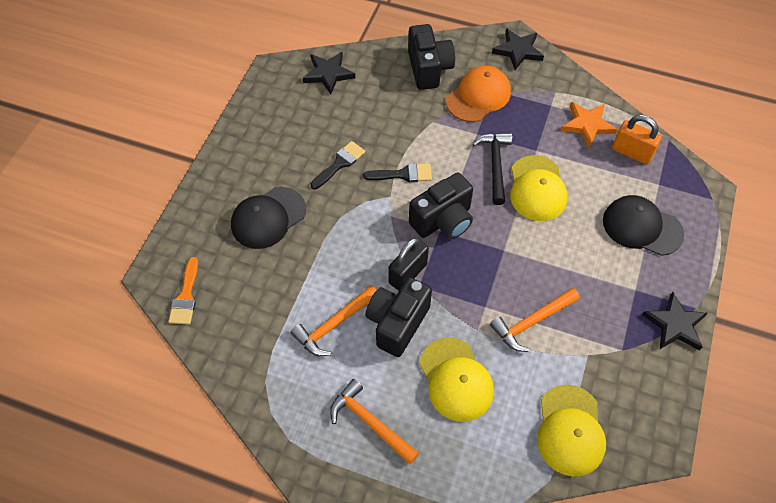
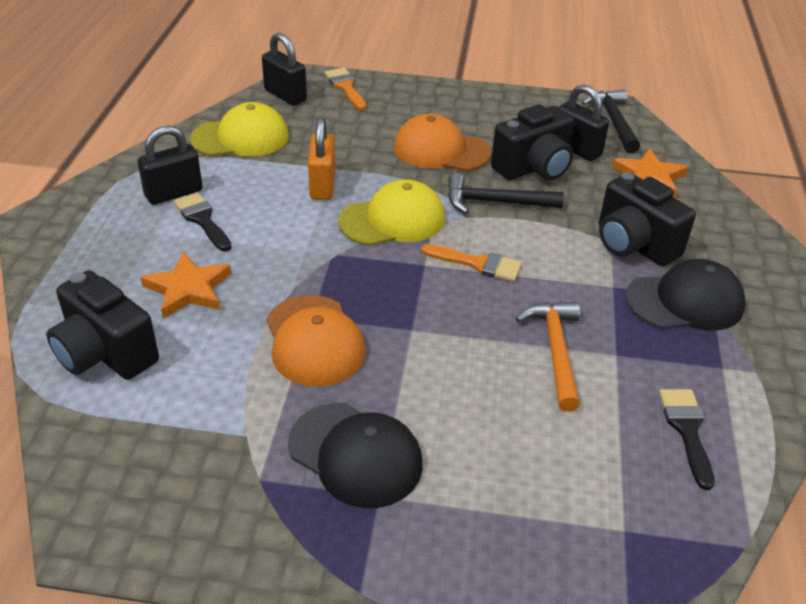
black hammer: [473,133,512,205] = 1 -> [448,173,564,214] [582,90,640,153] = 2
black padlock: [389,238,429,291] = 1 -> [137,126,203,205] [262,33,307,106] [559,84,609,161] = 3
black star: [303,52,355,95] [492,28,544,70] [642,292,708,351] = 3 -> none = 0
orange brush: [168,257,198,325] = 1 -> [324,68,366,110] [421,244,522,282] = 2
orange cap: [446,66,511,122] = 1 -> [266,295,366,387] [394,113,491,171] = 2
orange hammer: [291,285,376,356] [330,379,419,464] [490,288,580,352] = 3 -> [516,302,580,412] = 1
orange star: [561,102,618,148] = 1 -> [140,252,231,318] [612,149,688,198] = 2
yellow cap: [419,338,494,422] [510,155,567,221] [537,385,606,477] = 3 -> [190,102,289,156] [338,179,445,246] = 2

